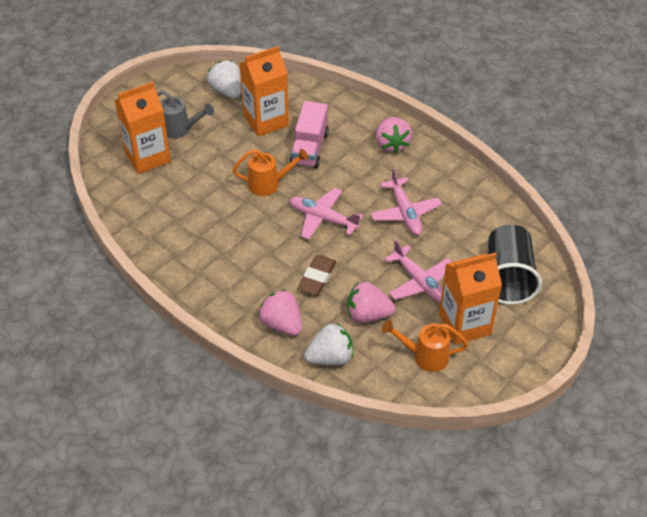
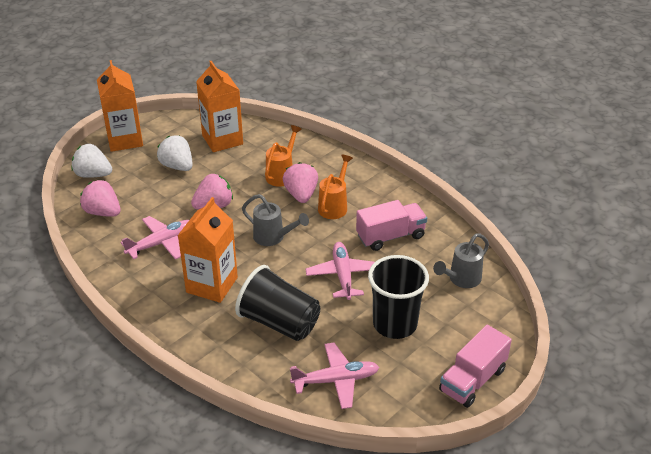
black cup: [488,224,542,305] = 1 -> [235,265,320,341] [368,255,429,339] = 2
brown eraser: [297,255,337,296] = 1 -> none = 0
grey watering can: [157,90,214,139] = 1 -> [242,194,309,246] [433,233,489,288] = 2
pink truck: [290,101,329,169] = 1 -> [356,200,427,251] [439,325,512,408] = 2

